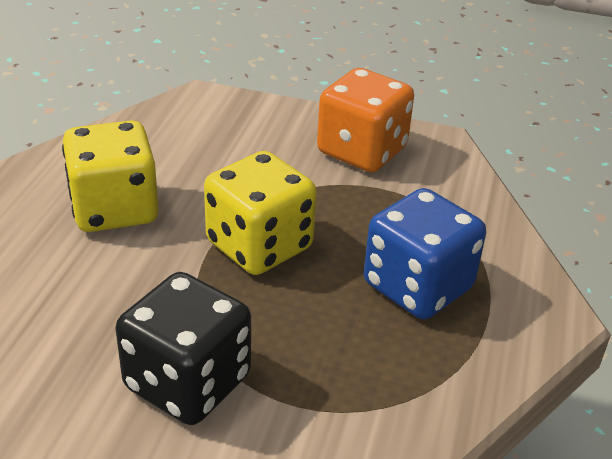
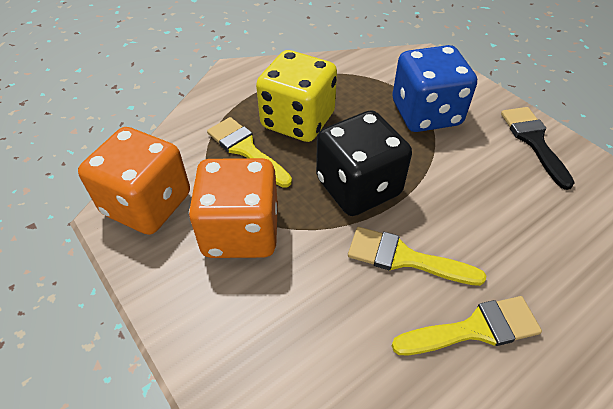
black brush: none = 0 -> [501,107,574,190] = 1
orange dice: [317,68,414,172] = 1 -> [78,127,190,235] [189,158,278,258] = 2
yellow brush: none = 0 -> [207,117,292,188] [348,227,486,286] [392,296,542,355] = 3
yellow dice: [62,120,159,232] [204,151,316,275] = 2 -> [256,50,337,142] = 1

